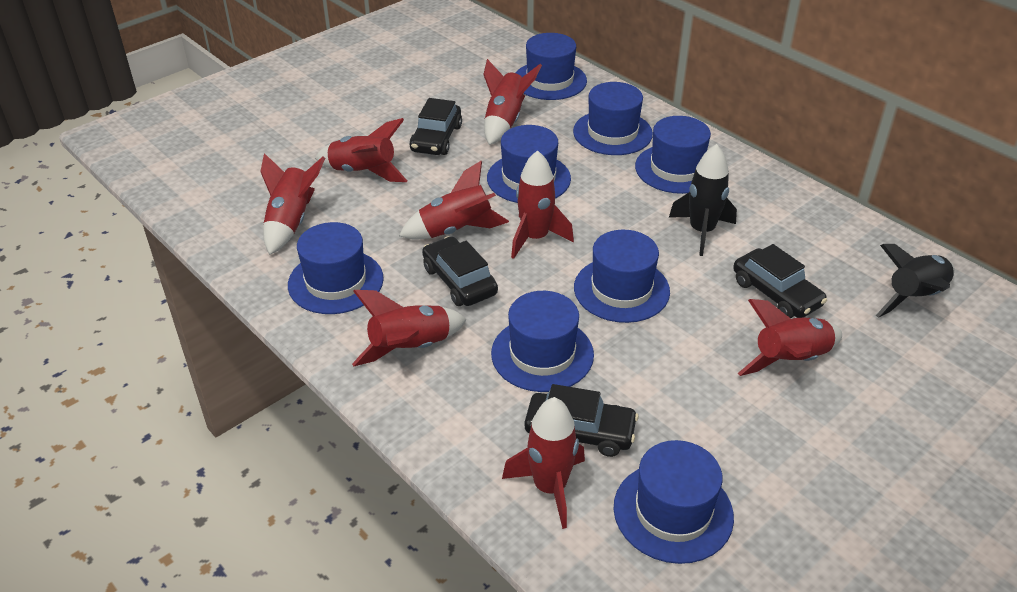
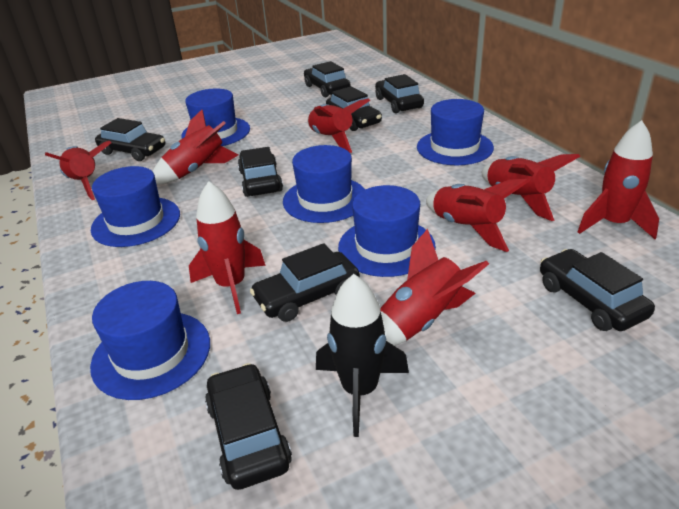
black car: [409,98,462,155] [422,236,498,306] [525,384,639,457] [733,244,827,318] = 4 -> [95,118,165,161] [205,363,292,490] [238,147,283,197] [250,243,360,322] [304,61,351,97] [326,86,382,131] [375,74,424,113] [540,249,655,331] = 8
black rocket: [669,144,737,256] [876,244,955,318] = 2 -> [316,274,409,437] = 1
blue hat: [288,222,384,314] [487,125,571,203] [491,291,594,392] [516,33,587,100] [573,82,653,155] [574,230,670,323] [614,440,734,564] [635,116,711,194] = 8 -> [90,281,210,400] [91,166,180,247] [181,89,250,146] [283,145,365,223] [338,185,436,277] [417,99,494,165] = 6

